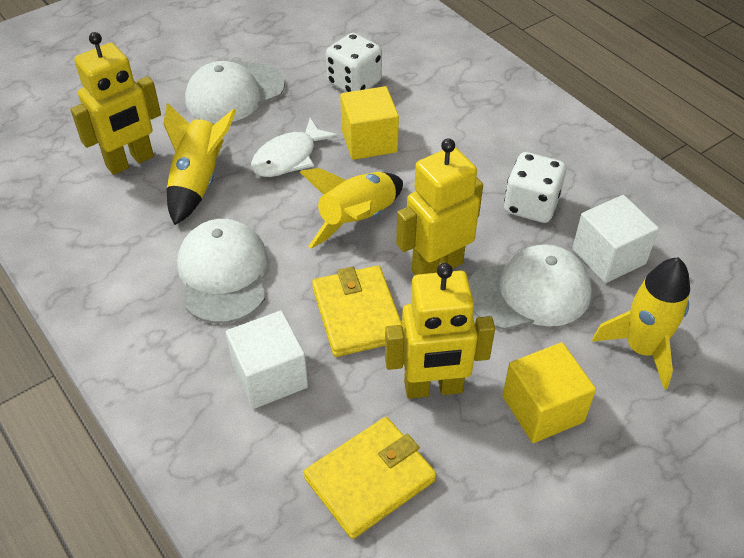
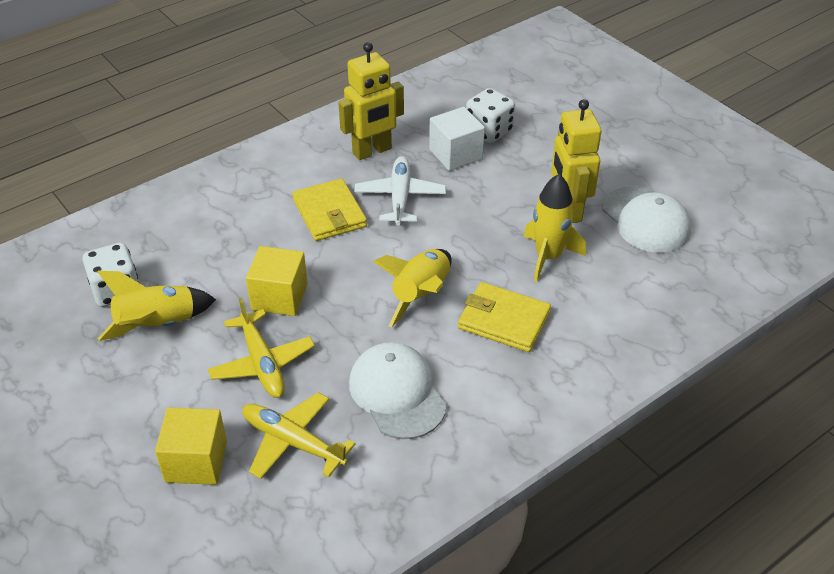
white cap: [177,219,268,323] [185,61,285,123] [469,244,592,330] = 3 -> [349,342,447,439] [603,186,691,253] = 2
white cube: [226,310,308,409] [572,195,659,283] = 2 -> [429,107,485,171] = 1
white fish: [251,118,338,177] = 1 -> none = 0
white plane: none = 0 -> [354,156,446,225] = 1
yellow plane: none = 0 -> [208,298,315,398] [242,393,355,479] = 2
yellow robot: [70,32,161,175] [385,263,495,399] [396,138,483,275] = 3 -> [338,42,404,160] [551,99,601,223] = 2

